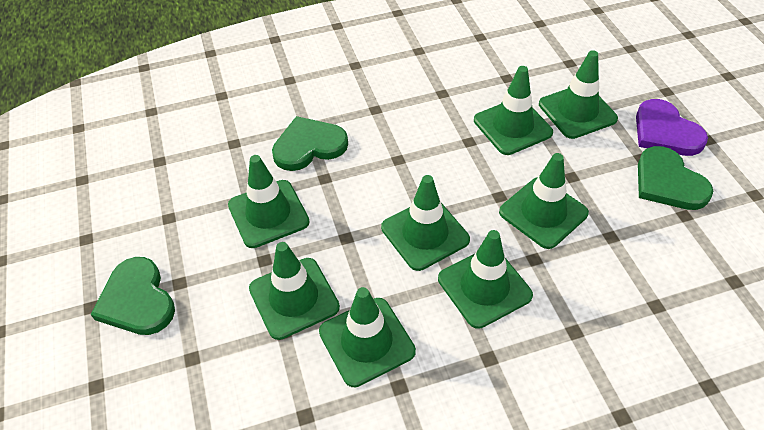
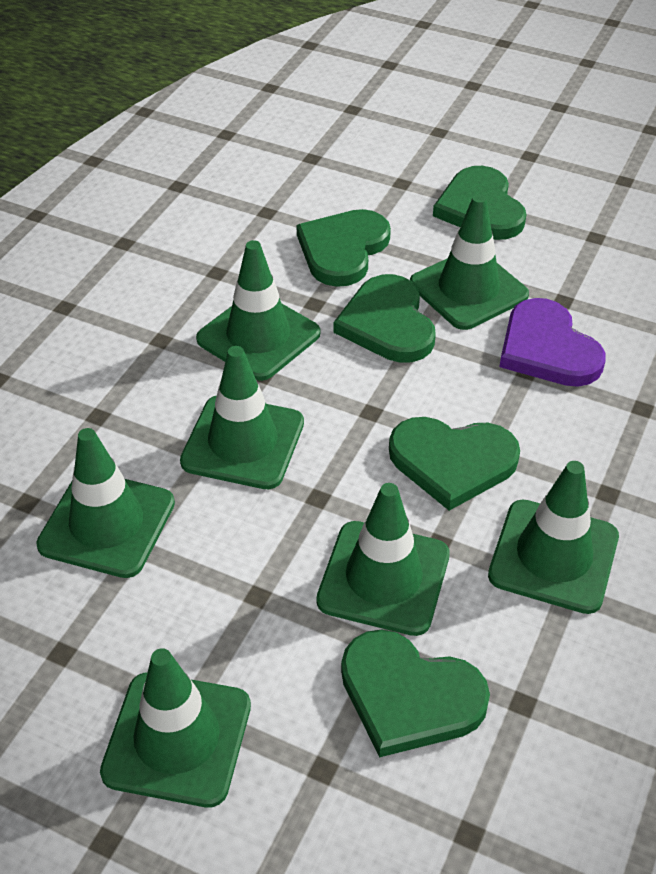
green heart: [91,257,175,335] [272,116,348,171] [638,146,713,210] = 3 -> [297,209,391,287] [334,274,436,363] [341,630,490,757] [389,417,520,511] [433,166,526,240] = 5
green traffic cone: [228,155,310,248] [249,242,340,340] [319,287,416,387] [381,175,470,271] [438,230,533,329] [474,66,553,155] [499,153,589,249] [539,50,618,139] = 8 -> [36,428,175,578] [100,648,251,807] [180,346,304,489] [196,240,320,381] [316,483,450,636] [410,194,529,330] [488,461,619,614] = 7

